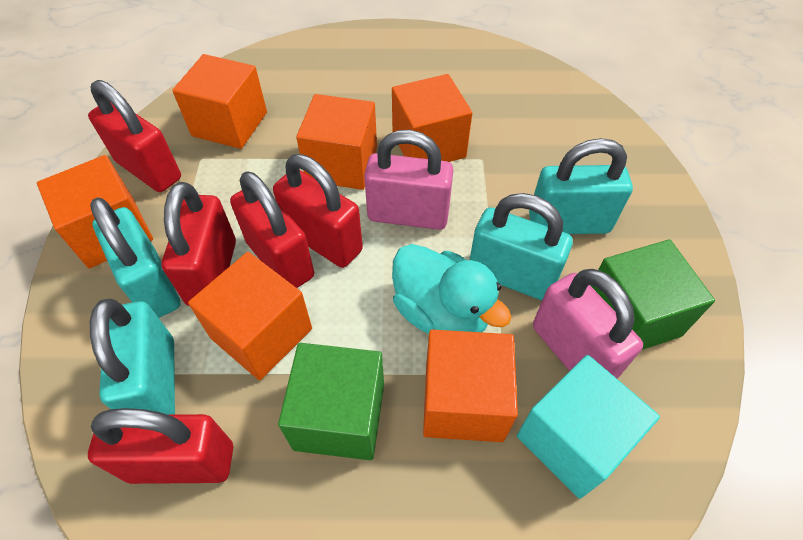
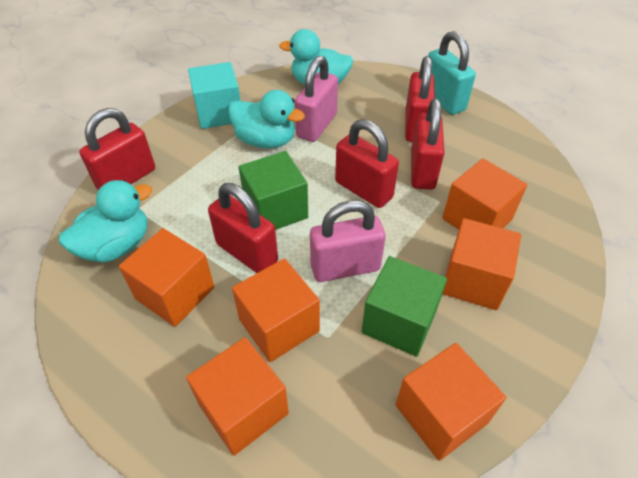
turquoise duck: [392,244,512,334] = 1 -> [59,180,152,262] [228,90,305,148] [279,29,353,85] = 3
turquoise padlock: [90,197,181,318] [90,298,175,415] [470,193,573,300] [529,138,633,234] = 4 -> [428,31,476,115] = 1

